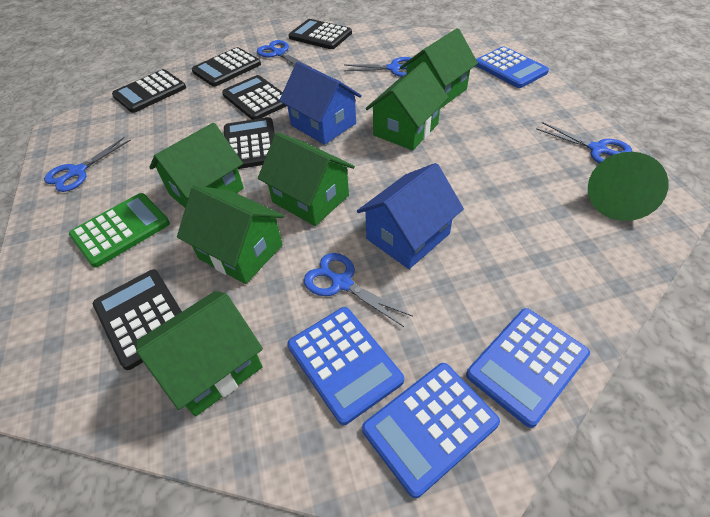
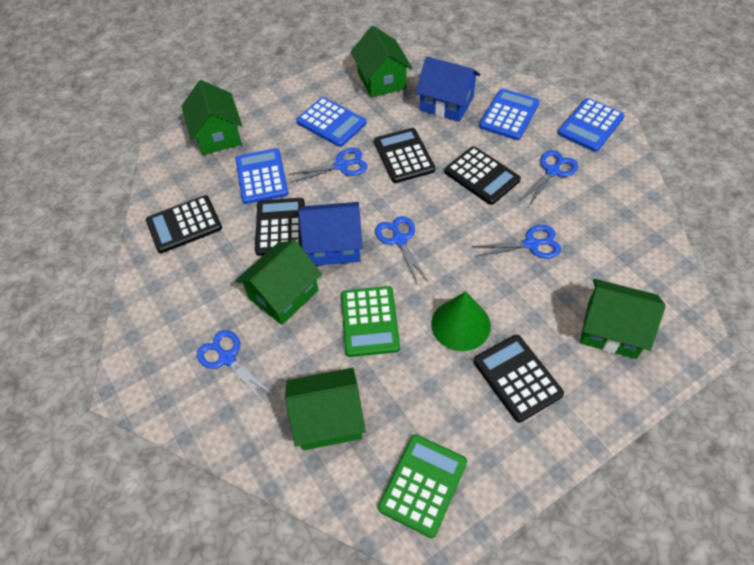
black calculator: [93,269,182,370] [112,69,186,113] [192,47,261,87] [222,75,287,120] [224,117,275,169] [289,19,352,49] = 6 -> [146,195,222,253] [255,198,305,256] [374,128,435,183] [444,146,521,205] [474,335,564,422] = 5
green calculator: [69,193,170,268] = 1 -> [341,286,400,357] [378,434,467,538] = 2
green house: [136,291,263,417] [149,123,244,208] [177,185,285,284] [258,132,355,226] [366,62,449,150] [400,28,478,109] = 6 -> [181,80,242,155] [235,240,322,325] [285,368,366,450] [351,26,412,98] [580,279,666,359] = 5

